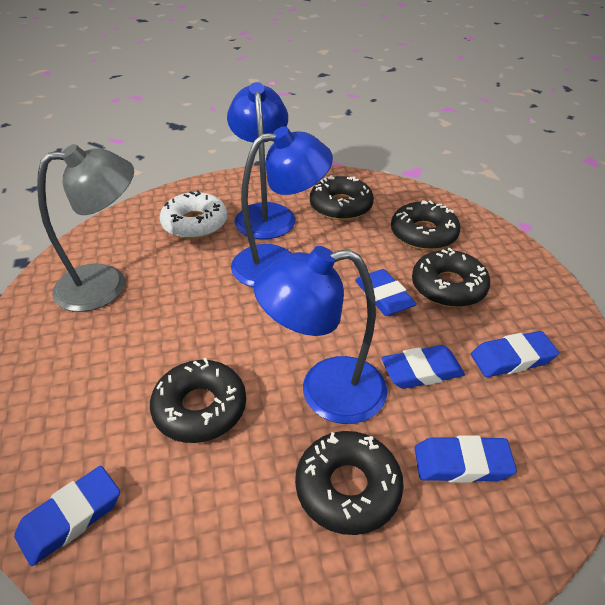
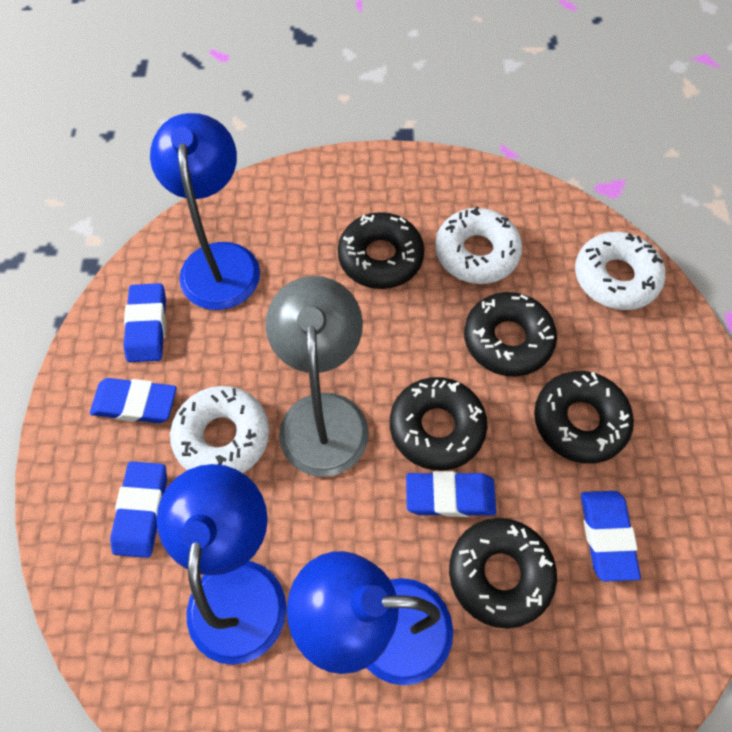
white donut: [160,190,227,239] = 1 -> [170,386,269,473] [435,206,522,284] [575,232,666,310] = 3

